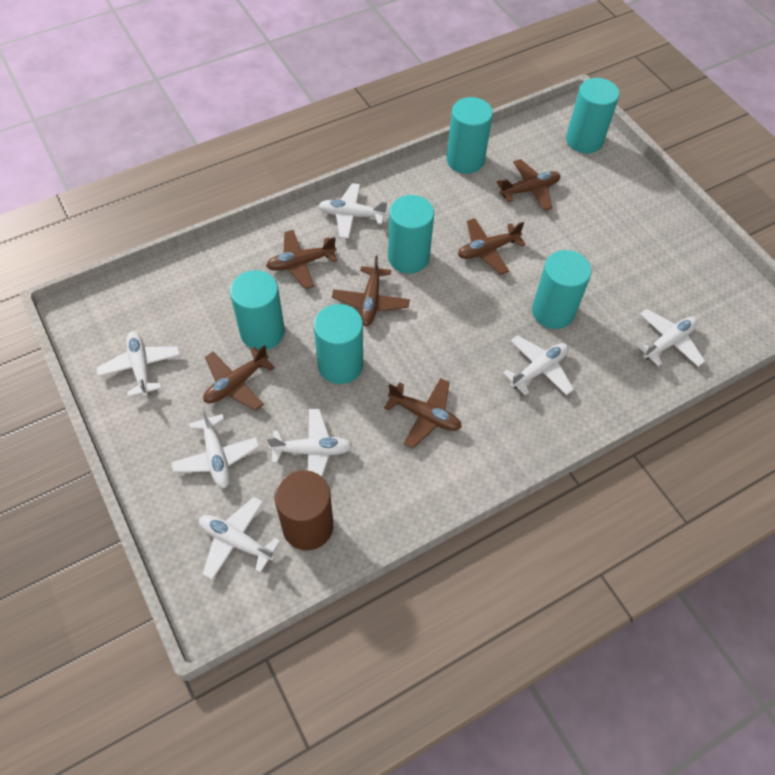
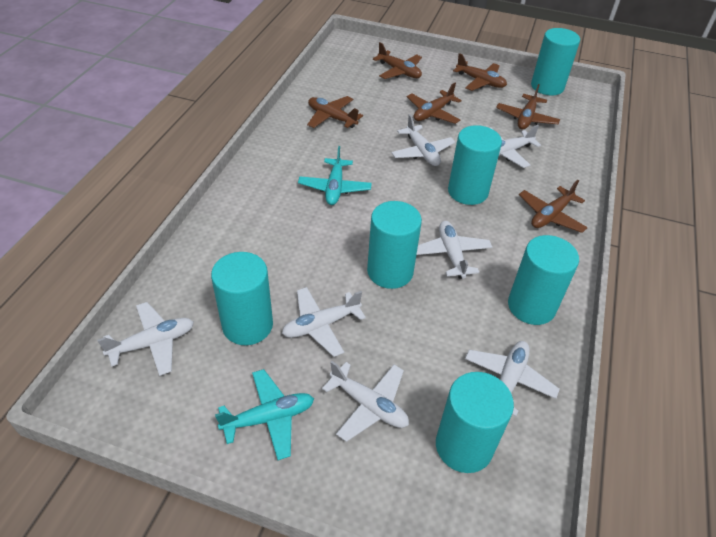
brown cylinder: [274,470,333,550] = 1 -> none = 0
turquoise plane: none = 0 -> [215,369,314,460] [298,146,372,205] = 2

